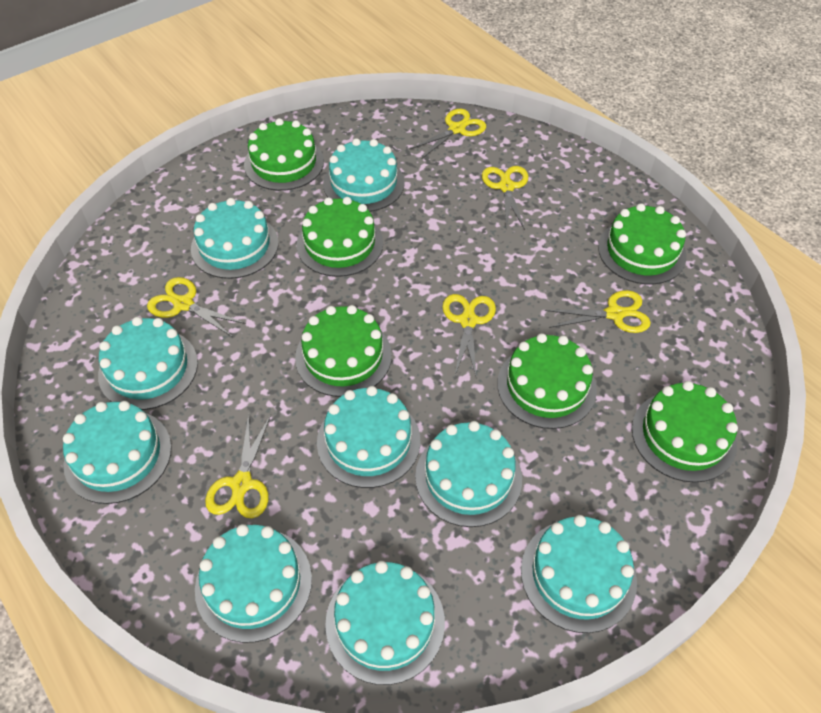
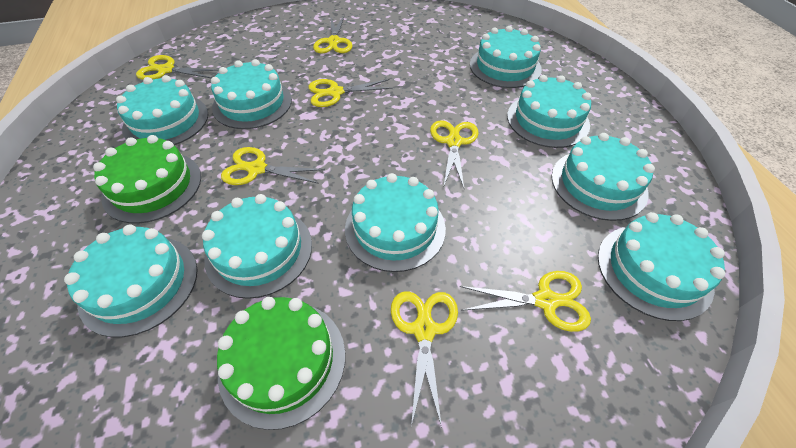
green cake: [244,118,324,191] [295,305,392,397] [297,197,383,277] [497,333,597,429] [598,203,687,285] [632,381,738,483] = 6 -> [93,135,201,224] [217,297,345,430] = 2
yellow scissors: [147,277,246,337] [205,414,271,518] [409,109,486,158] [442,294,496,376] [482,166,528,230] [545,290,651,333] = 6 -> [136,55,219,80] [221,147,325,185] [308,79,393,107] [313,16,353,53] [391,291,458,428] [430,120,479,188] [460,271,591,332] = 7

